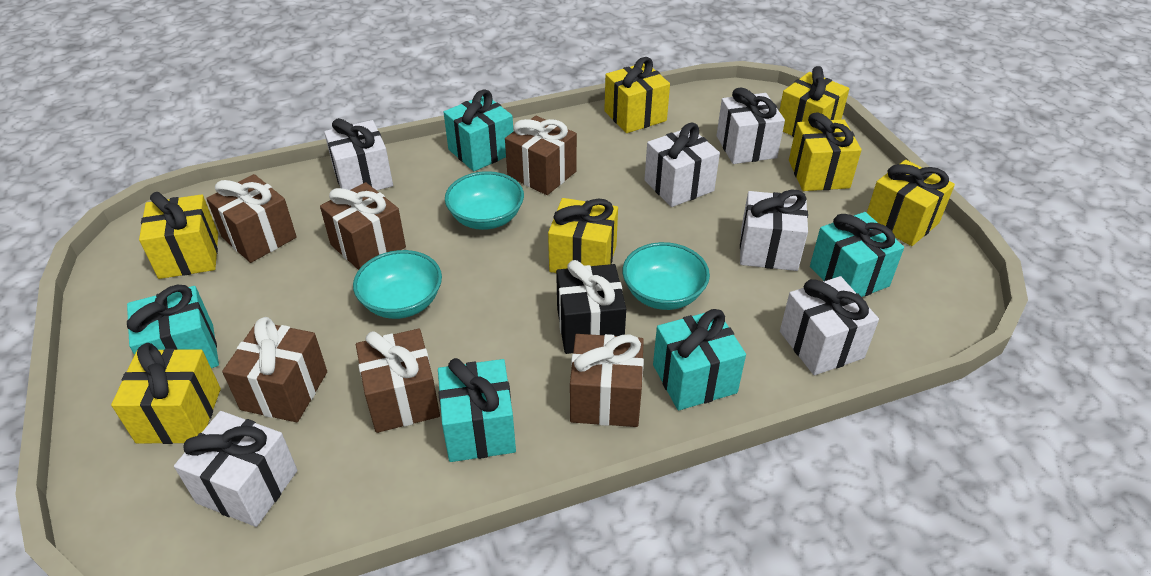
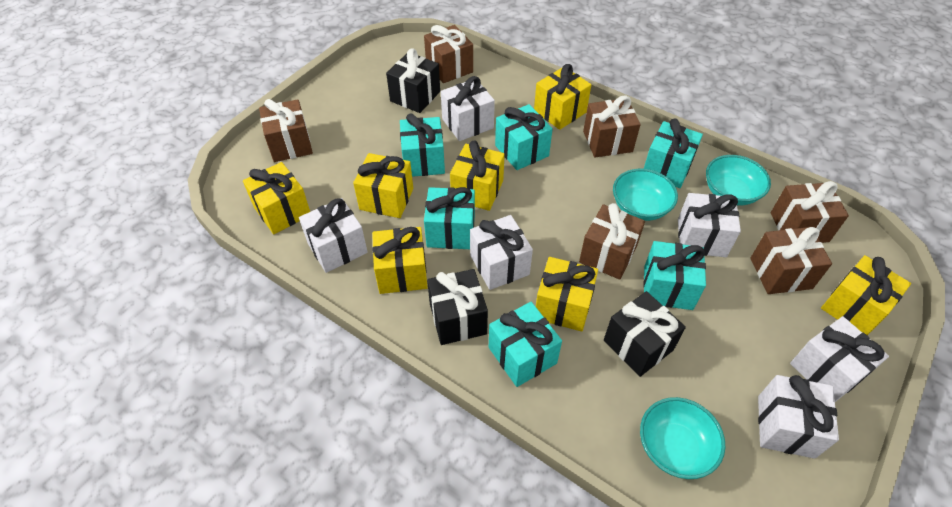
black gift: [556,260,626,354] = 1 -> [386,48,440,113] [427,269,488,345] [604,291,686,377] = 3
turquoise gift: [127,285,219,368] [438,358,516,462] [444,89,514,171] [653,309,746,411] [810,212,904,297] = 5 -> [400,113,445,177] [424,187,475,249] [489,302,562,387] [495,104,553,170] [643,241,706,310] [644,119,703,188] = 6

